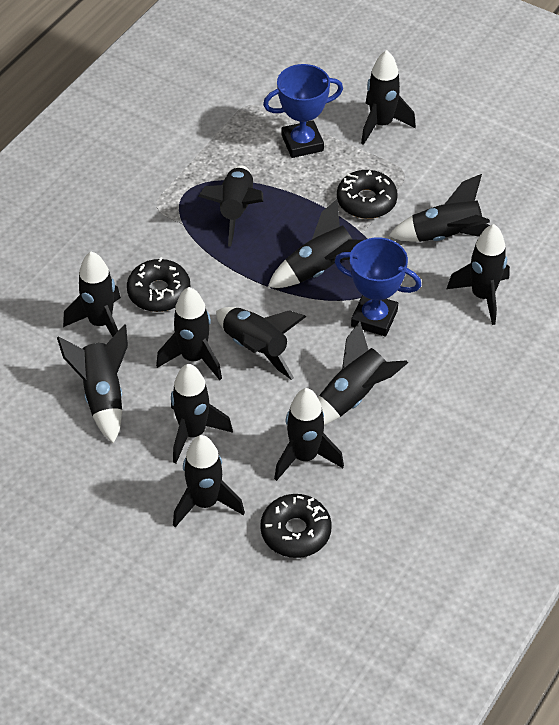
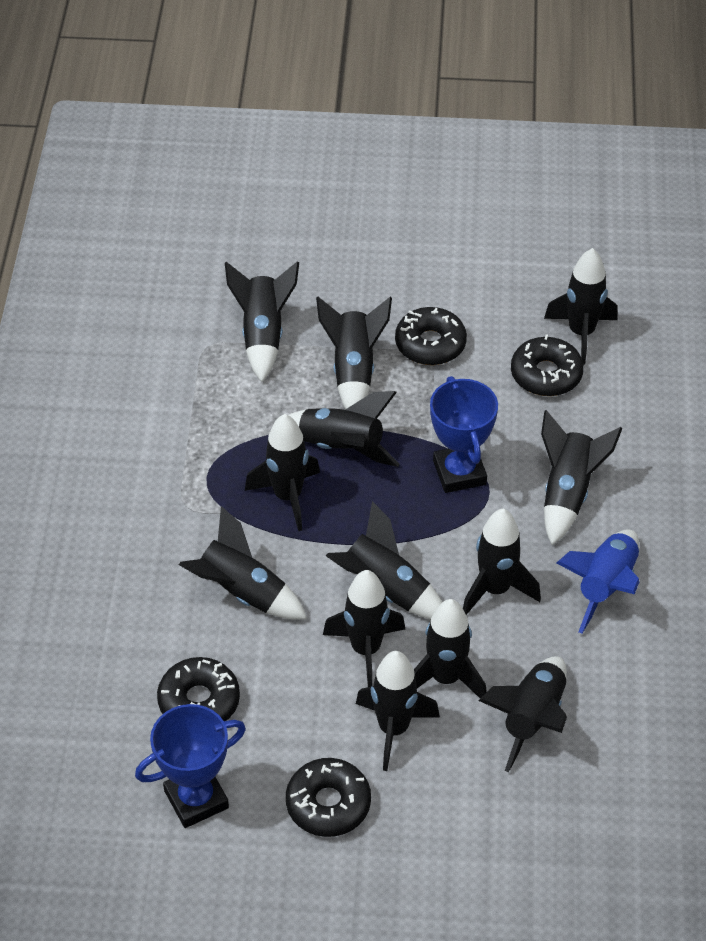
black donut: [127,257,190,312] [260,494,332,558] [337,170,398,219] = 3 -> [157,657,240,721] [286,758,371,837] [395,307,467,365] [511,334,584,396] = 4
blue rocket: none = 0 -> [556,529,640,634] = 1

